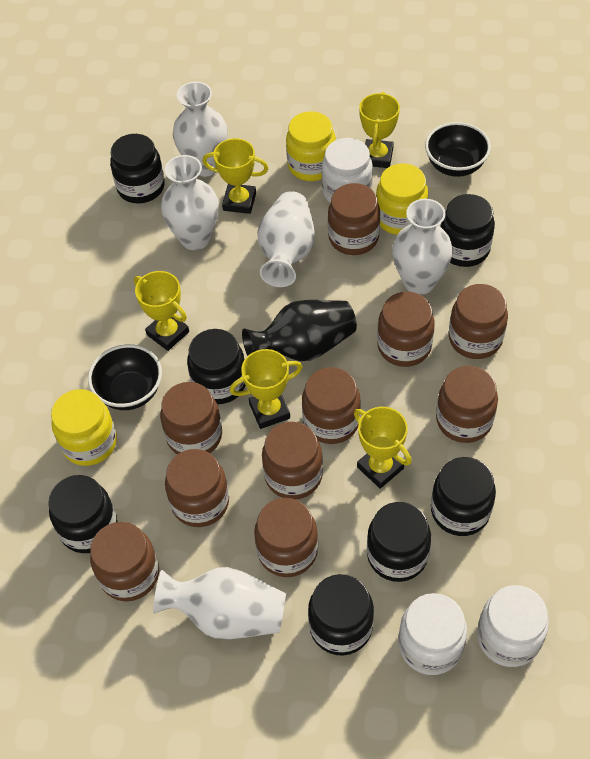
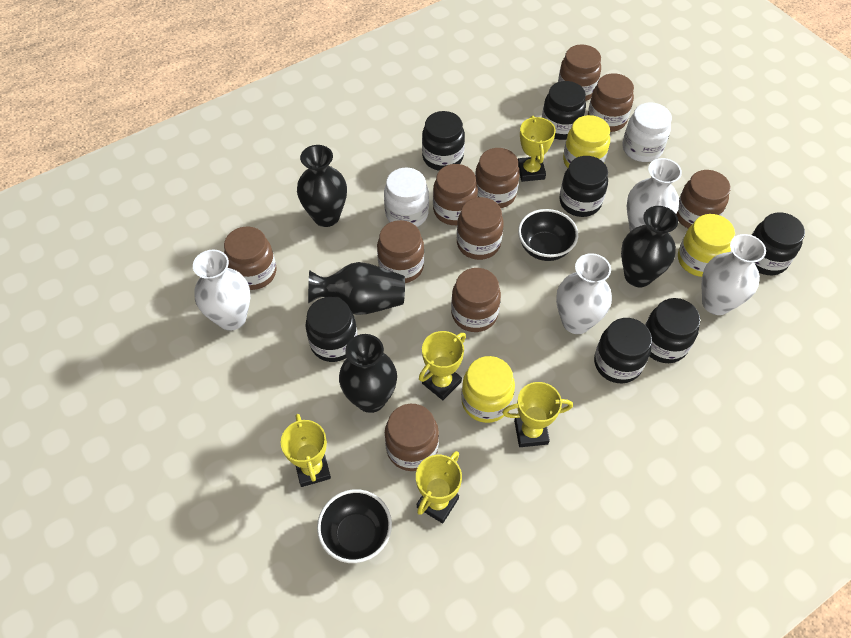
black vase: [242,300,357,361] = 1 -> [297,145,347,227] [308,262,405,315] [339,334,397,413] [621,206,678,287] = 4
white jar: [322,138,373,203] [399,593,467,675] [477,585,549,667] = 3 -> [384,168,429,227] [623,102,672,162] = 2
white vase: [153,567,286,639] [161,155,219,250] [173,82,228,177] [257,191,315,287] [392,199,453,295] = 5 -> [193,249,250,331] [556,253,612,334] [627,158,682,231] [702,234,766,315] = 4

